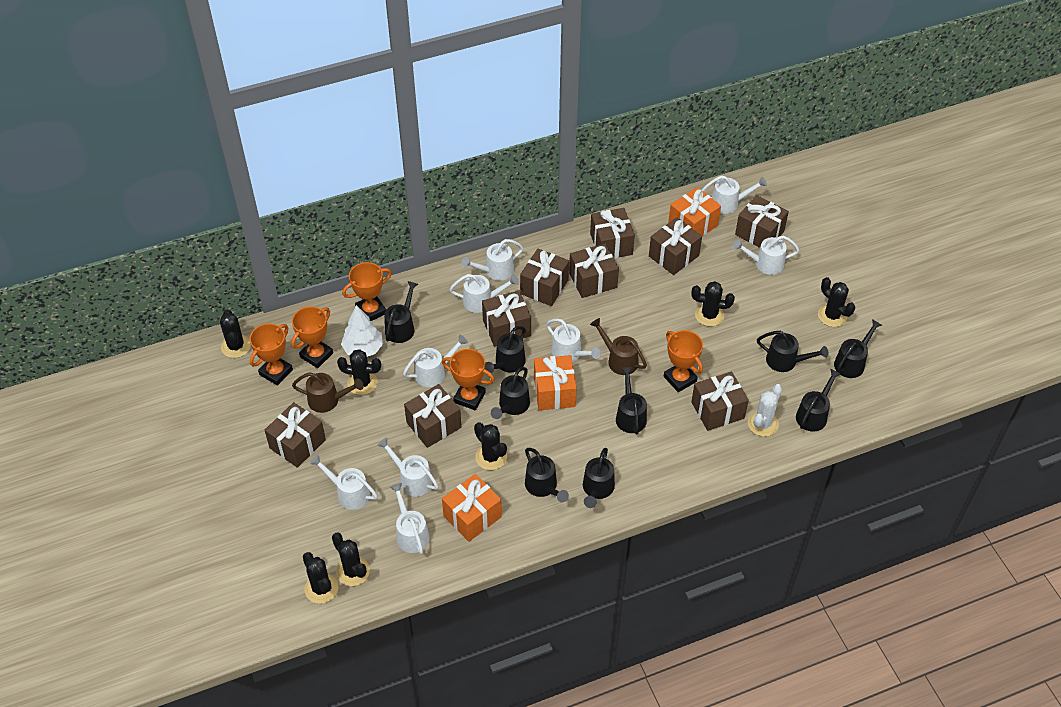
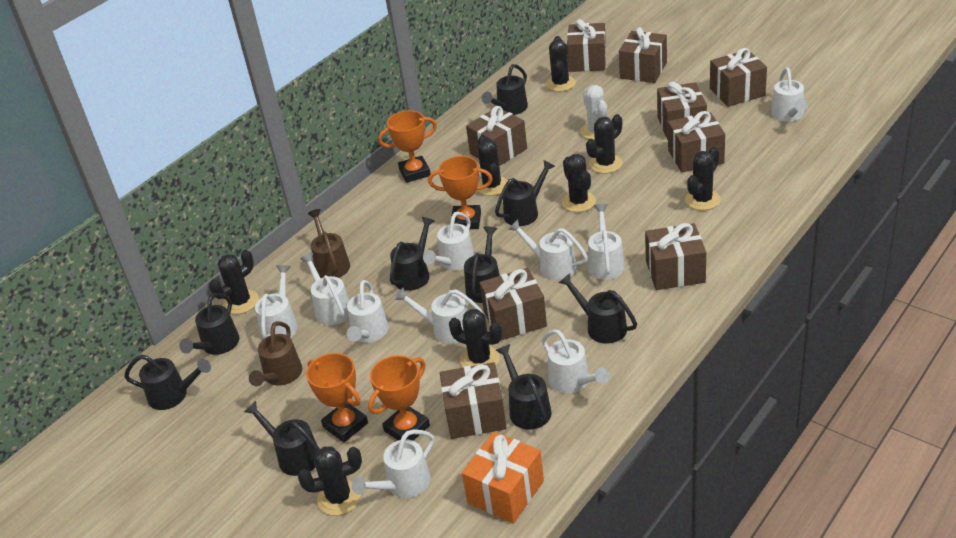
black cactus: [220,310,251,358] [303,552,338,604] [332,533,370,586] [337,349,381,395] [474,422,507,470] [692,281,735,326] [818,277,855,327] = 7 -> [209,250,259,314] [298,446,362,515] [449,309,502,368] [477,135,508,196] [546,36,576,92] [562,154,596,212] [586,114,622,174] [685,147,721,210] = 8
orange gift: [442,474,502,542] [534,355,577,410] [668,187,721,236] = 3 -> [462,432,544,524] = 1
orange trophy: [249,324,293,386] [291,306,333,368] [342,262,392,321] [442,349,494,410] [664,330,703,392] = 5 -> [306,353,368,442] [368,355,430,441] [378,110,437,183] [428,156,493,229] = 4
white tree: [341,305,383,357] = 1 -> none = 0
white watering can: [310,455,378,510] [377,438,438,497] [390,483,430,554] [403,335,468,387] [449,274,519,313] [461,239,523,281] [546,319,601,362] [702,175,767,214] [733,236,799,275] = 9 -> [255,265,298,339] [300,253,349,325] [347,280,389,343] [351,429,434,498] [395,288,485,344] [423,212,475,270] [508,219,588,280] [542,330,610,393] [588,204,625,280] [771,68,808,122] = 10

